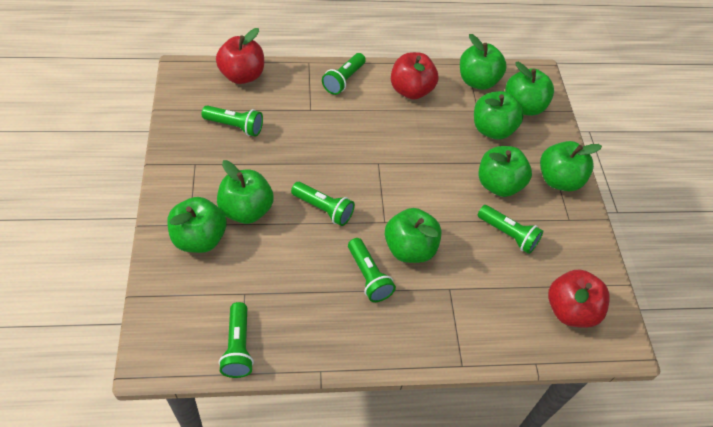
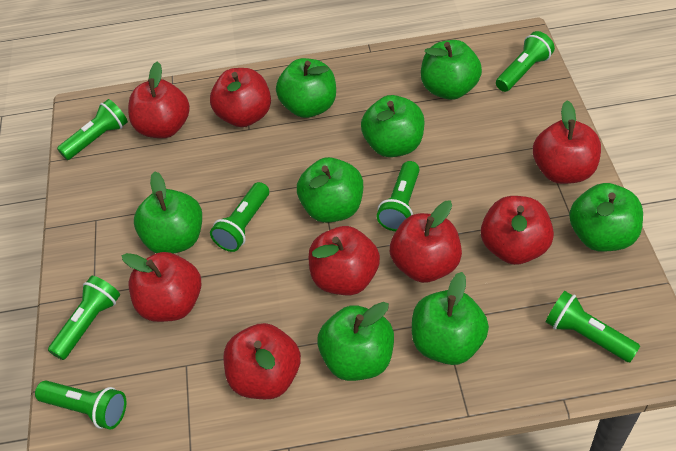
green flashlight: [201,105,263,137] [219,302,254,378] [291,182,355,226] [322,53,366,95] [348,238,396,302] [478,205,543,254] = 6 -> [35,381,127,429] [48,276,120,360] [57,99,128,160] [210,182,269,252] [377,161,420,231] [496,31,555,92] [545,291,640,362] = 7
red apple: [216,28,264,84] [391,52,438,99] [548,270,609,328] = 3 -> [122,252,201,322] [128,61,190,138] [210,68,271,127] [223,323,301,399] [308,226,380,295] [390,201,462,283] [481,196,554,265] [533,101,601,184] = 8

